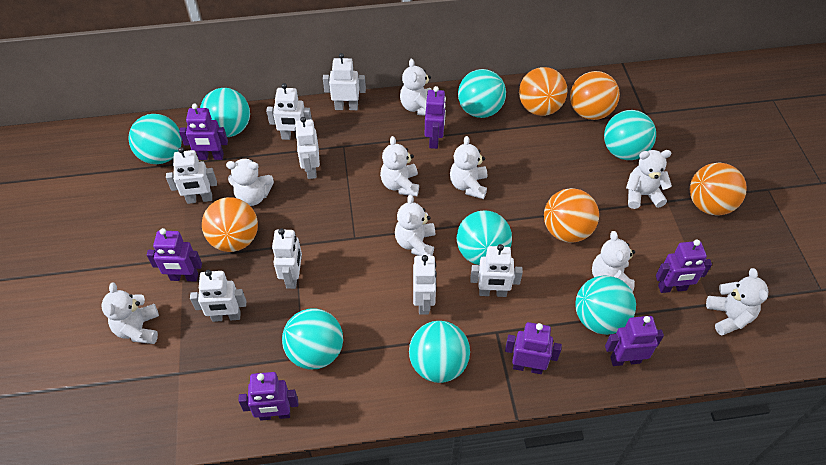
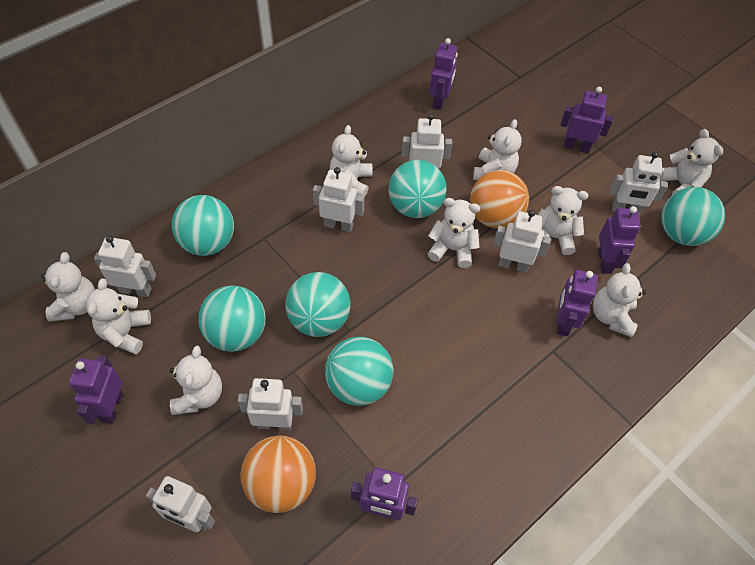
orange ball: [202,197,258,252] [519,67,568,116] [544,188,599,243] [570,71,620,120] [690,163,747,216] = 5 -> [240,435,316,513] [470,170,529,229] = 2
purple robot: [147,228,202,281] [179,104,228,160] [239,372,298,421] [425,86,446,149] [505,322,562,374] [605,316,664,366] [656,239,712,293] = 7 -> [69,356,123,424] [351,468,418,520] [429,38,458,110] [557,270,598,336] [560,87,613,153] [598,206,641,274] = 6
turquoise ball: [128,114,182,164] [200,88,250,137] [282,308,343,369] [409,321,470,383] [456,210,512,265] [458,69,506,118] [575,275,636,335] [604,110,656,160] = 8 -> [172,195,234,256] [198,285,266,352] [285,272,350,337] [325,337,393,406] [388,160,446,218] [661,187,725,246] = 6
white robot: [166,147,217,204] [190,270,246,322] [266,83,312,140] [272,228,302,289] [295,117,320,179] [323,53,366,110] [413,255,437,315] [470,244,523,297] = 8 -> [94,235,156,297] [146,476,215,532] [238,378,303,430] [313,167,365,232] [402,113,452,168] [493,210,551,273] [610,152,668,215] = 7

